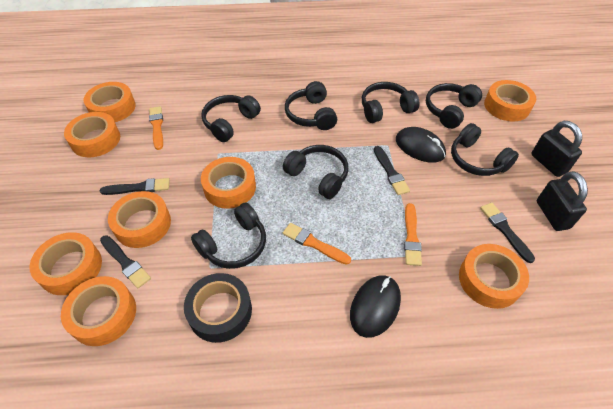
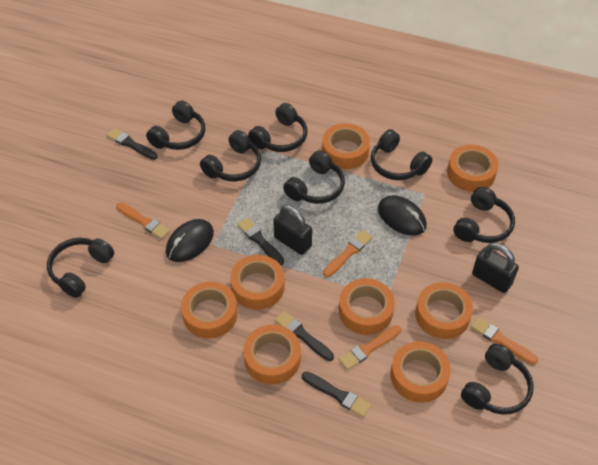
black headphones: [191,202,266,269] [201,95,261,142] [283,145,348,199] [285,81,337,130] [362,82,419,123] [426,83,482,129] [451,123,519,176] = 7 -> [47,238,114,298] [146,101,205,150] [200,130,261,181] [248,103,307,152] [283,150,345,204] [371,129,432,180] [454,187,515,243] [461,344,534,415] = 8
black tape: [184,273,252,343] = 1 -> none = 0
orange brush: [149,106,163,150] [283,223,351,265] [404,203,422,266] = 3 -> [116,203,170,239] [323,230,372,277] [339,325,401,370] [470,317,538,365] = 4

